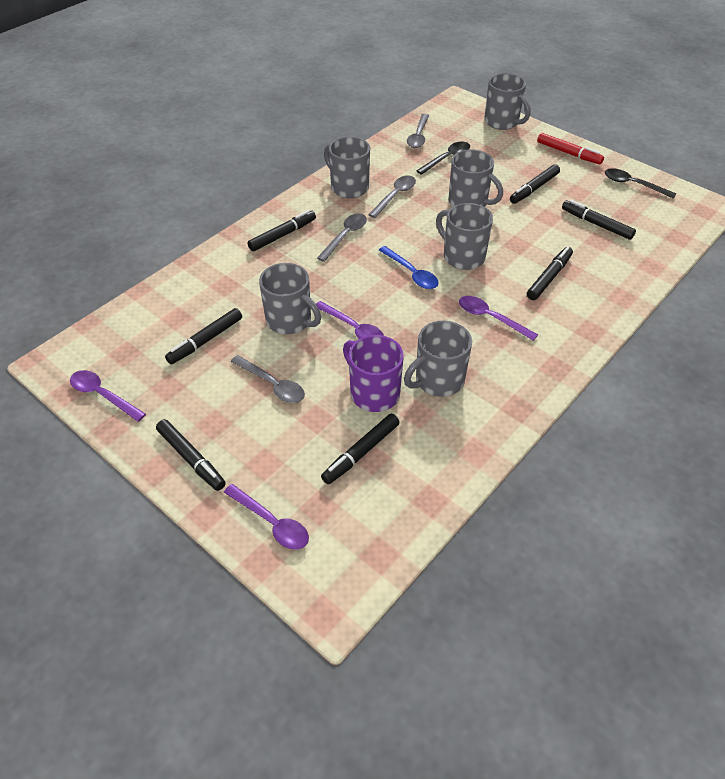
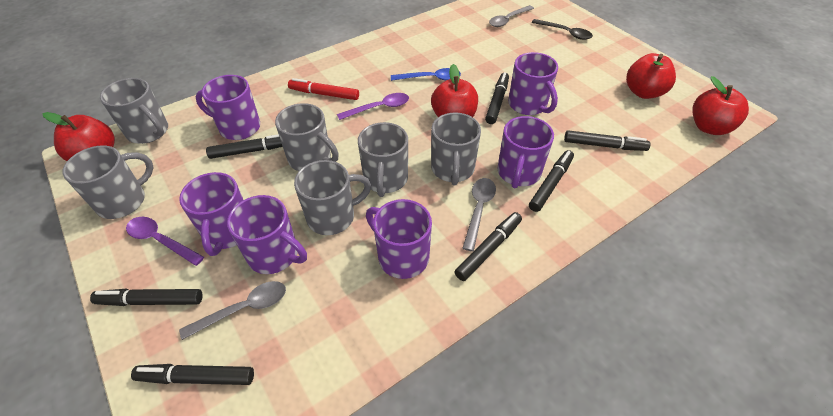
black spoon: [416,141,470,175] [605,168,676,199] = 2 -> [532,19,593,40] = 1
grey spoon: [231,355,305,403] [317,213,367,262] [368,176,416,218] [407,114,429,148] = 4 -> [179,281,286,340] [462,178,496,251] [489,5,534,27] = 3
purple mug: [343,335,404,412] = 1 -> [179,172,243,256] [196,75,260,140] [227,195,307,274] [366,199,432,279] [497,116,554,188] [508,52,558,115] = 6
purple spoon: [70,370,146,422] [224,484,309,550] [316,301,384,339] [459,296,538,341] = 4 -> [126,217,204,266] [337,93,409,120] = 2
red apple: none = 0 -> [43,112,115,161] [431,64,478,117] [626,53,676,99] [693,76,749,135] = 4

